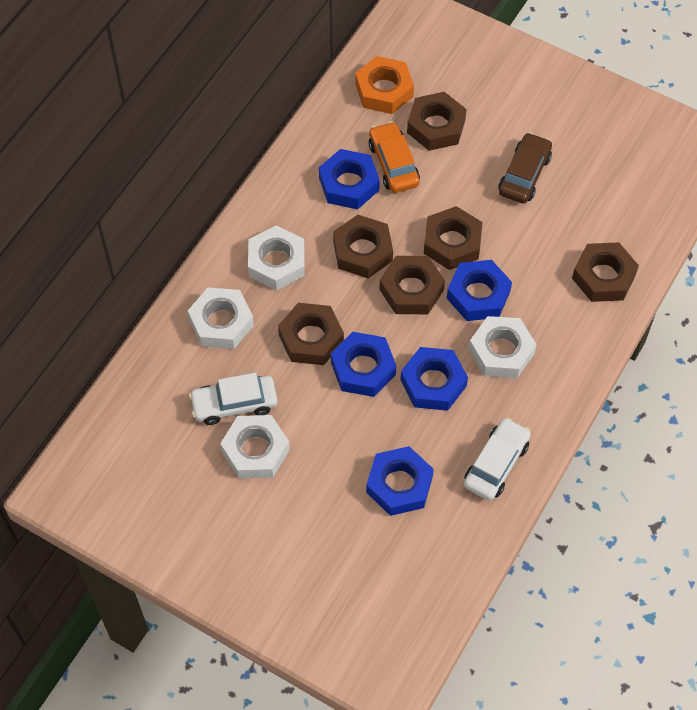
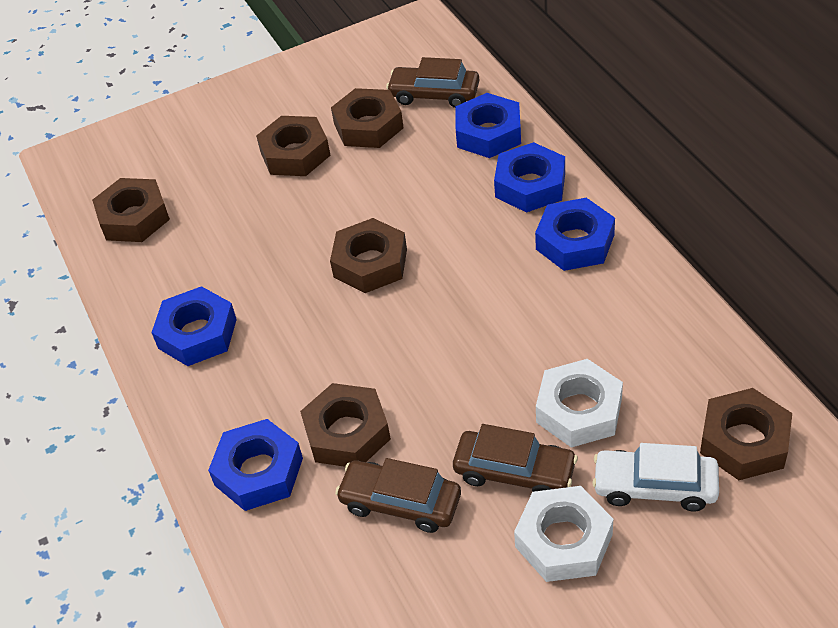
brown car: [498,132,552,204] = 1 -> [335,458,461,533] [386,57,479,108] [453,424,578,492] = 3
orange car: [369,121,420,193] = 1 -> none = 0
orange nut: [355,56,414,114] = 1 -> none = 0
white car: [189,373,278,425] [464,417,531,501] = 2 -> [592,443,719,511] = 1
white nut: [188,287,254,349] [220,415,290,479] [248,225,305,290] [469,316,537,378] = 4 -> [514,486,613,582] [536,359,623,448] = 2

